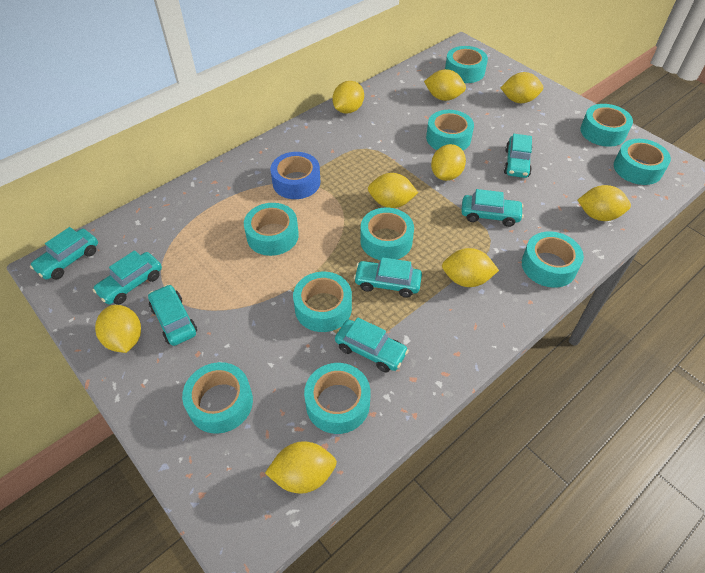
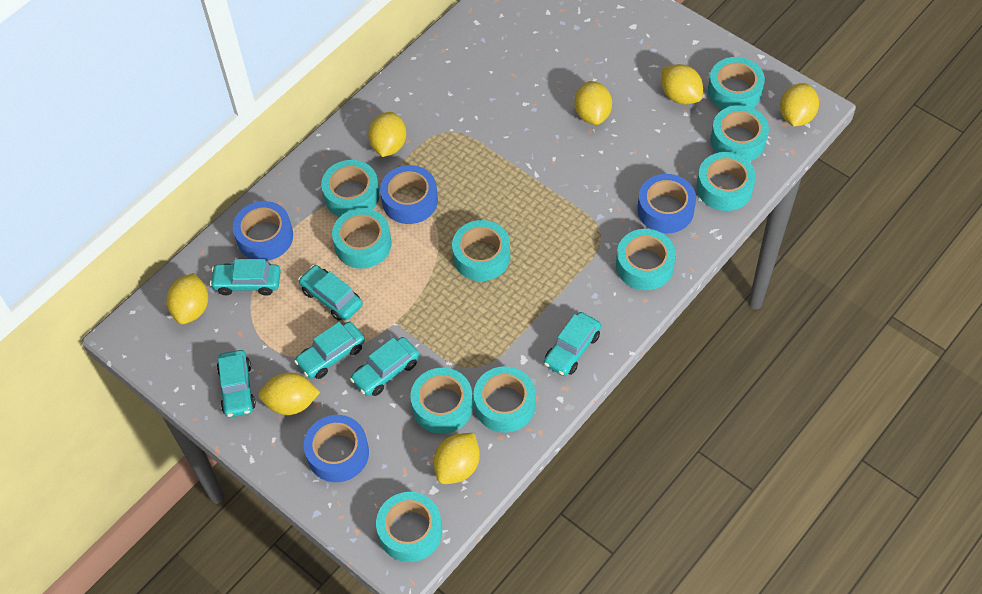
blue tape: [270,152,320,199] = 1 -> [233,201,293,261] [304,415,369,482] [380,165,438,224] [637,174,696,234] = 4
turquoise car: [30,227,98,280] [92,250,162,305] [148,284,197,346] [335,317,409,372] [354,257,422,298] [461,189,524,227] [504,134,532,178] = 7 -> [210,259,281,296] [217,350,256,418] [294,322,365,379] [298,265,363,321] [350,337,419,396] [544,312,601,376] = 6
yellow lemon: [95,305,141,353] [265,441,337,494] [332,81,364,114] [368,173,418,208] [424,69,466,101] [431,144,466,181] [442,248,499,287] [501,72,544,103] [578,185,631,221] = 9 -> [166,273,208,324] [258,373,320,415] [368,112,406,157] [434,433,480,484] [574,81,612,125] [662,64,703,104] [780,83,819,127] = 7

